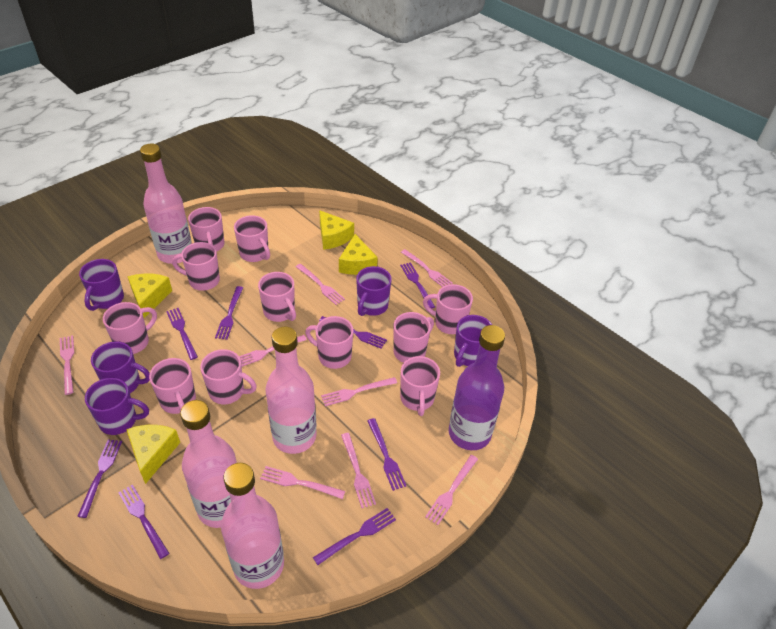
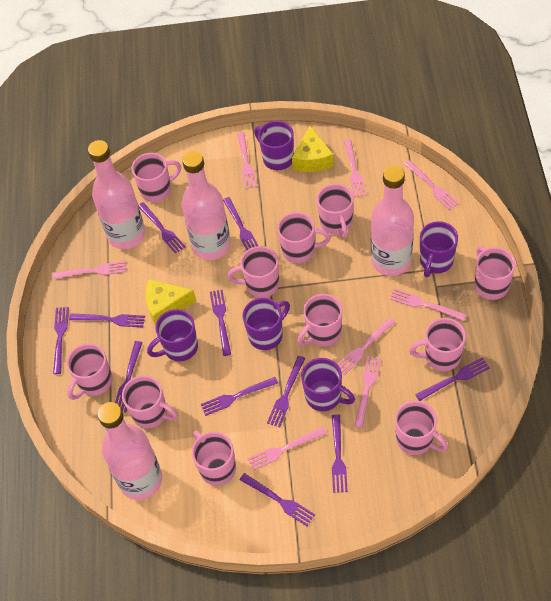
purple bottle: [449,325,505,450] = 1 -> none = 0
purple fork: [77,439,122,518] [118,484,169,559] [166,308,198,360] [215,286,243,340] [313,508,396,565] [319,316,387,349] [367,418,406,491] [400,262,435,309] = 8 -> [53,307,69,374] [69,313,145,327] [115,341,143,412] [138,202,185,254] [201,377,278,416] [210,290,231,356] [223,197,258,250] [240,473,315,526] [267,356,305,427] [332,414,348,493] [415,357,490,401] = 11
yellow cheese: [126,425,180,484] [127,273,172,318] [319,210,354,250] [339,234,378,275] = 4 -> [145,279,196,325] [292,126,334,172] = 2

